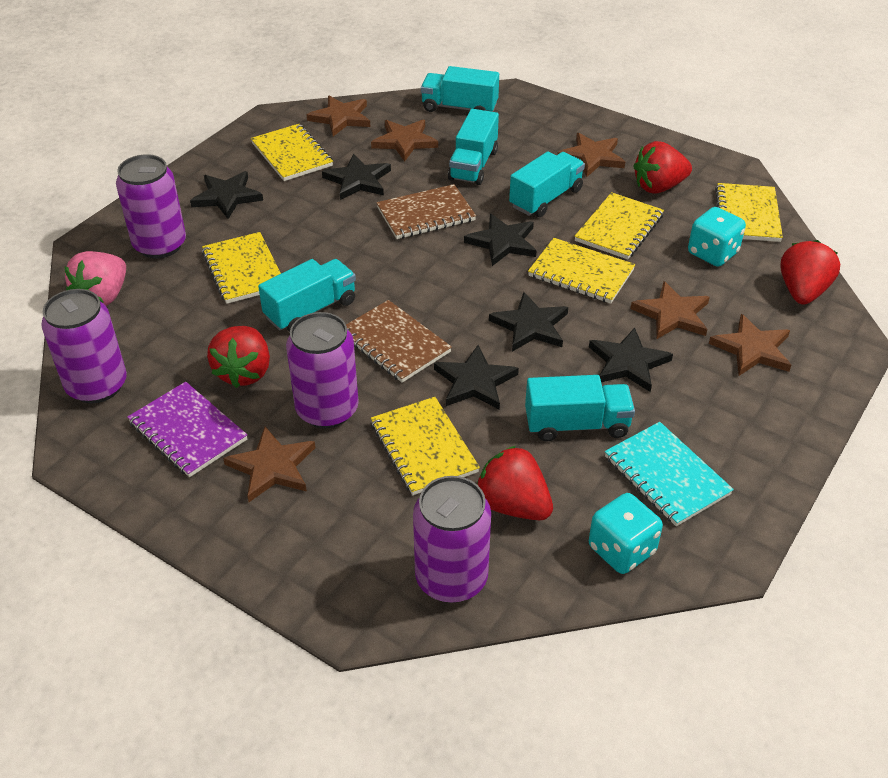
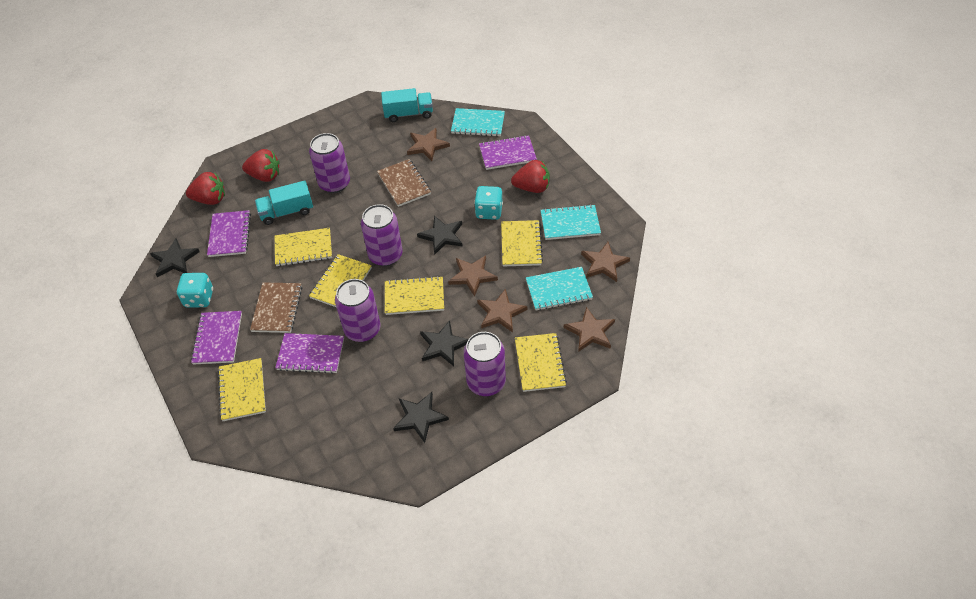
black star: [190,171,263,219] [322,154,391,200] [434,345,519,410] [464,214,537,266] [489,292,568,352] [589,328,673,392] = 6 -> [150,238,200,277] [393,392,449,443] [417,216,463,255] [420,321,468,366] = 4
brown star: [223,426,315,502] [307,96,370,136] [371,120,438,162] [557,133,625,177] [630,281,710,340] [709,314,791,376] = 6 -> [407,128,450,161] [448,256,498,297] [477,289,527,333] [564,307,615,352] [581,242,630,282] = 5
pink strawberry: [64,251,126,306] = 1 -> none = 0
purple notebook: [127,382,247,477] = 1 -> [191,311,242,365] [207,210,251,257] [275,333,344,374] [479,135,537,170] = 4
red strawberry: [207,326,270,388] [477,446,553,520] [633,141,692,194] [781,240,840,305] = 4 -> [186,172,225,205] [242,149,279,182] [511,160,550,193] = 3
turquoise notebook: [605,422,734,526] = 1 -> [451,108,505,137] [526,267,593,311] [541,204,601,240] = 3
turquoise truck: [258,259,356,332] [421,66,499,112] [448,109,499,185] [509,152,585,217] [525,375,635,442] = 5 -> [255,181,313,225] [381,88,433,122] = 2

